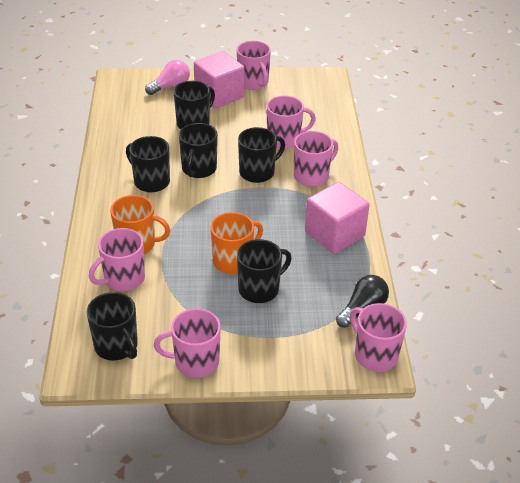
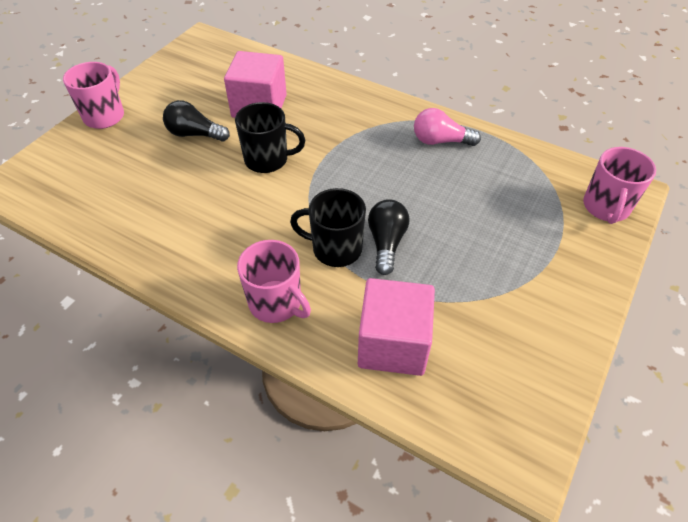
black light bulb: [336,275,389,328] = 1 -> [163,100,230,142] [368,199,409,275] = 2
black mug: [86,292,138,361] [126,136,170,192] [174,81,215,129] [179,123,218,178] [237,239,292,303] [238,127,285,183] = 6 -> [235,102,305,173] [290,188,366,267] = 2
orange mug: [110,195,170,254] [210,212,263,274] = 2 -> none = 0
pink mug: [89,228,145,291] [154,308,221,378] [237,41,271,90] [267,96,316,149] [294,131,338,187] [350,303,407,372] = 6 -> [63,62,124,129] [237,240,311,323] [583,147,656,224] = 3

